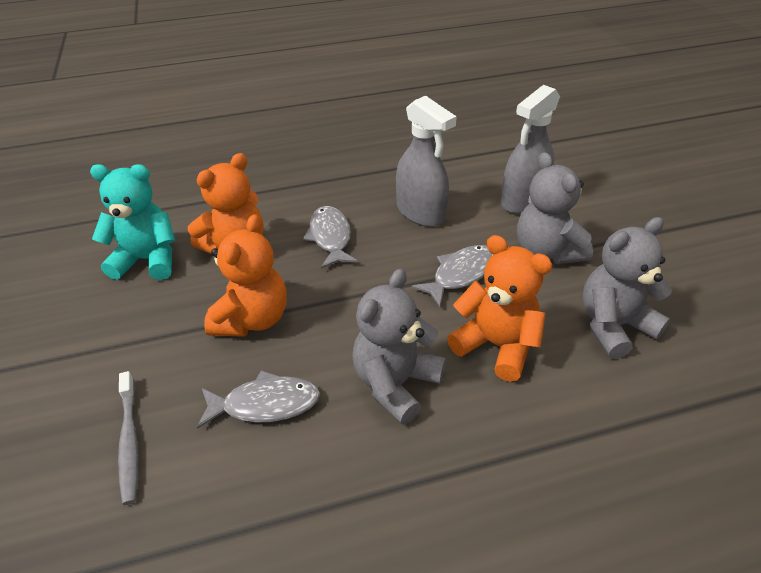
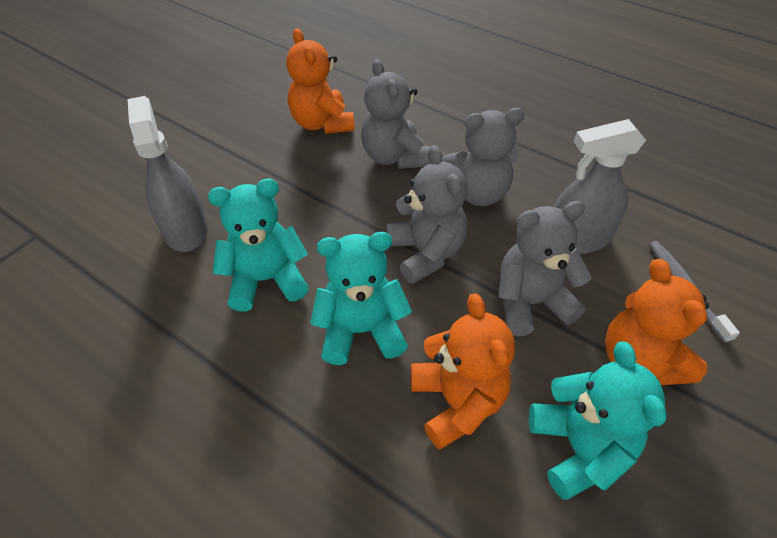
grey fish: [197,370,320,429] [303,206,358,269] [411,245,493,307] = 3 -> none = 0
grey teddy bear: [352,269,446,425] [517,152,593,264] [582,217,672,359] = 3 -> [361,59,430,169] [386,145,467,284] [442,108,524,206] [498,201,591,336] = 4
turquoise teddy bear: [90,164,175,280] = 1 -> [208,178,309,312] [310,232,412,365] [529,341,667,500] = 3

